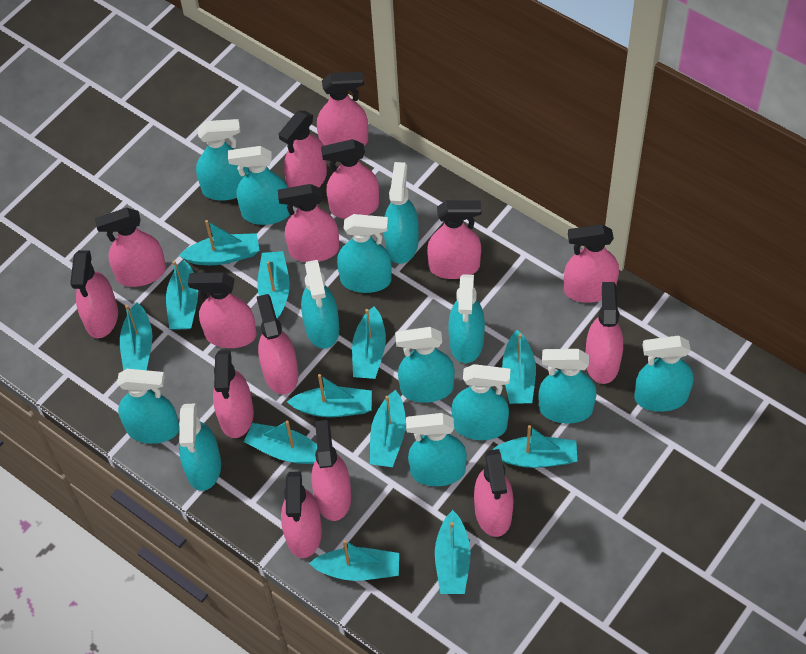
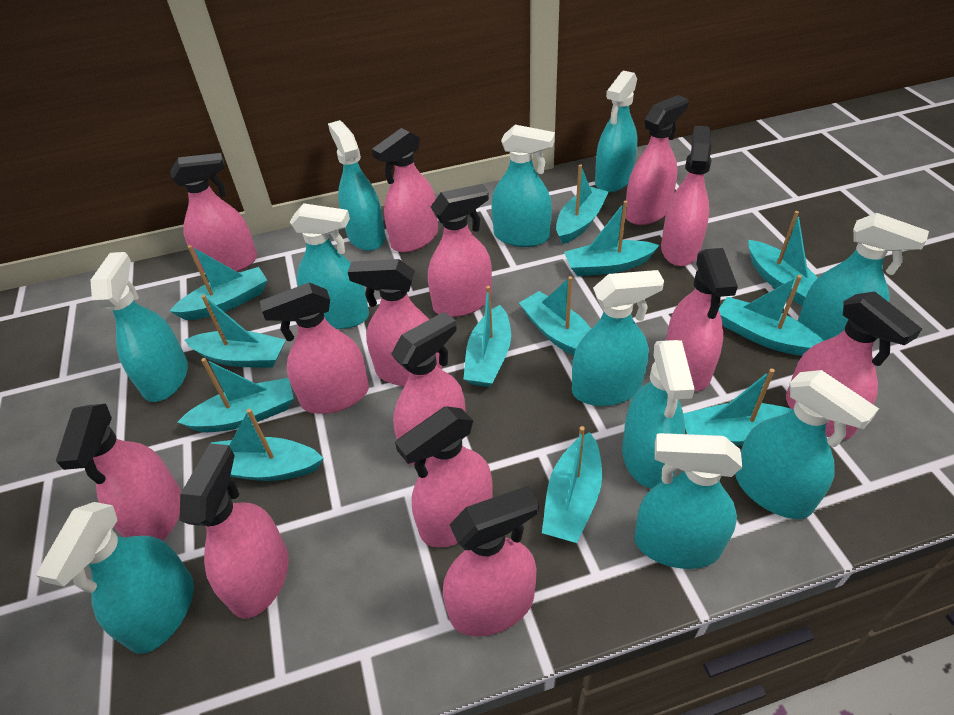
pink spray bottle: [70,250,118,338] [95,208,166,287] [188,272,257,348] [213,350,254,438] [257,294,298,395] [278,184,339,262] [279,111,327,188] [281,471,322,558] [312,420,351,521] [317,72,368,146] [321,139,379,219] [427,200,482,279] [474,449,514,537] [564,224,619,303] [586,282,623,384] = 15 -> [56,404,181,540] [171,153,257,273] [179,444,289,618] [260,283,369,414] [348,259,442,386] [372,128,438,253] [391,312,466,465] [395,406,493,547] [428,184,492,317] [443,485,539,637] [625,95,689,225] [661,126,712,266] [666,248,738,391] [786,291,922,439] = 14
turquoise spray bottle: [117,369,180,444] [179,403,221,491] [196,119,249,201] [228,146,290,225] [301,260,339,349] [337,214,392,293] [384,162,419,264] [395,327,455,403] [406,413,467,486] [448,274,485,363] [451,364,510,440] [538,349,597,423] [634,336,693,412] = 13 -> [36,502,194,654] [90,252,188,402] [290,203,369,329] [328,120,385,251] [492,125,555,247] [572,270,664,406] [595,71,637,192] [622,340,695,489] [634,433,742,569] [735,370,879,519] [798,213,929,341] = 11

